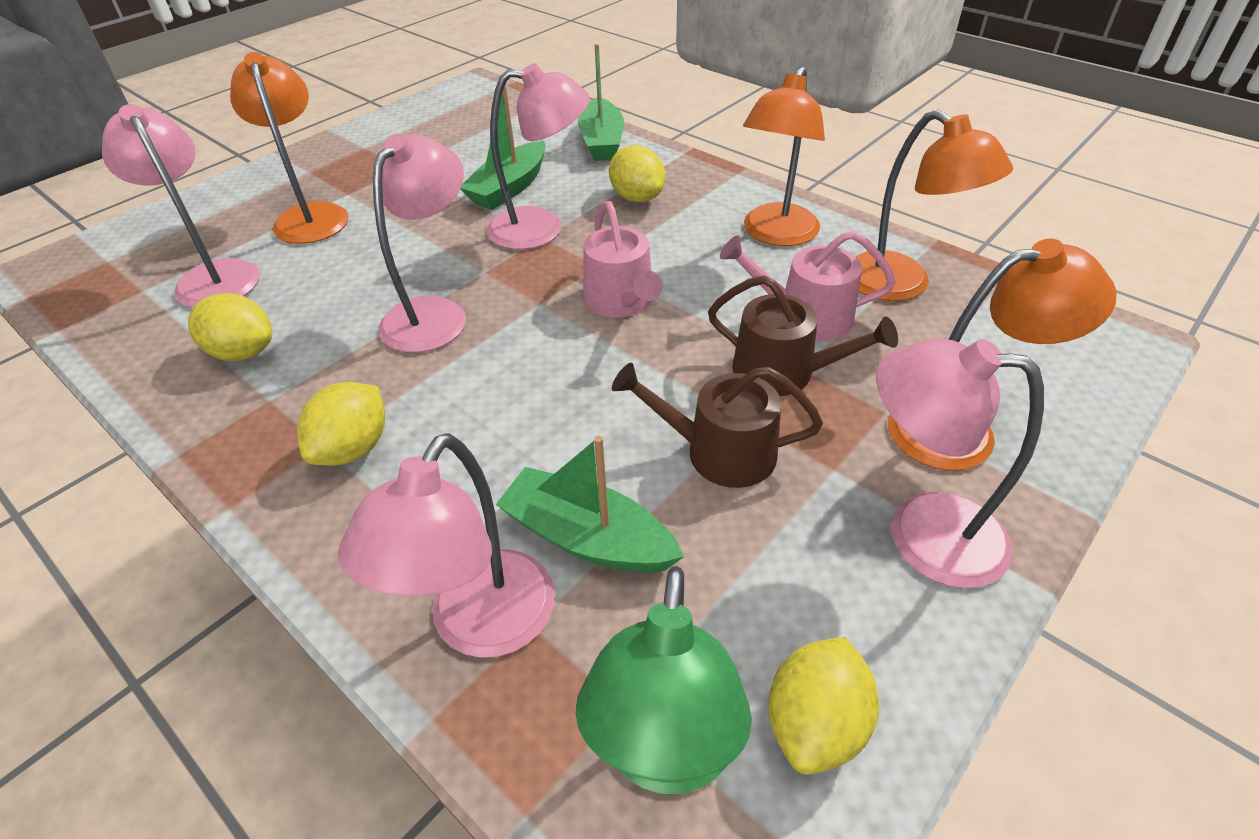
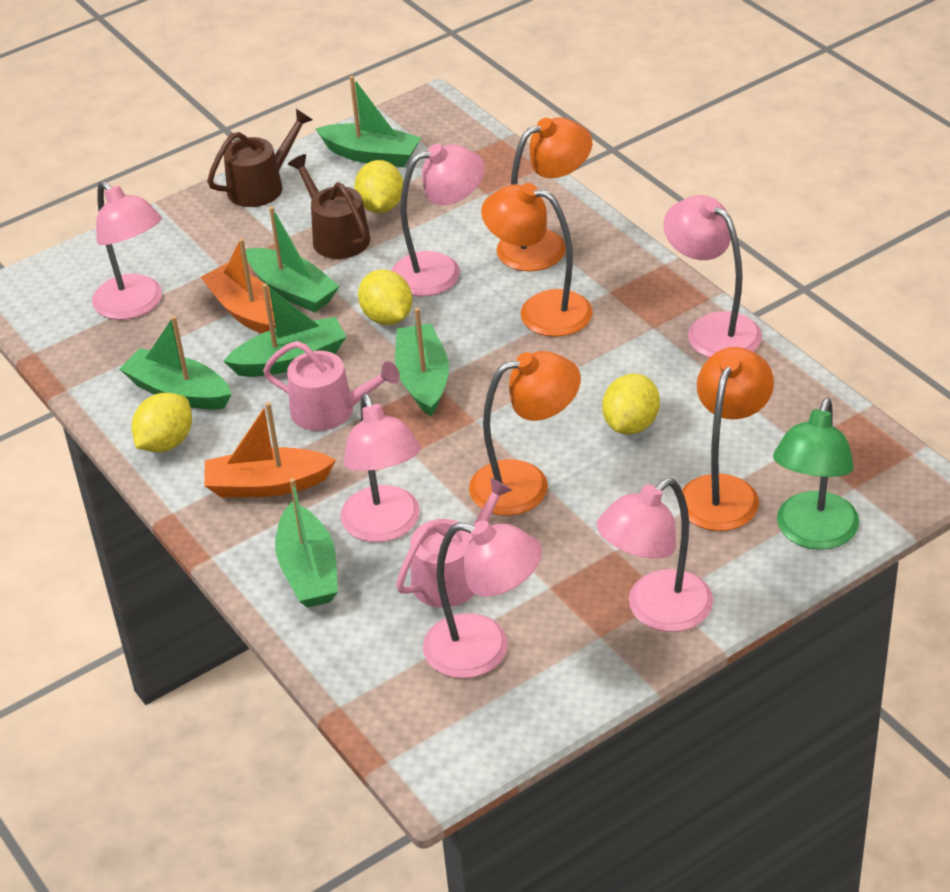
green boat: [460,85,546,210] [496,436,684,573] [578,44,624,161] = 3 -> [120,316,231,410] [224,283,346,377] [246,206,339,312] [275,478,338,608] [315,76,421,167] [395,307,449,416] = 6
orange boat: none = 0 -> [201,238,276,334] [204,402,336,498] = 2
pink lamp: [102,104,260,308] [338,433,555,658] [373,134,466,353] [487,63,590,250] [876,338,1044,588] = 5 -> [92,181,162,320] [340,394,421,542] [391,144,485,296] [423,520,542,678] [597,478,713,632] [663,195,762,358] = 6

